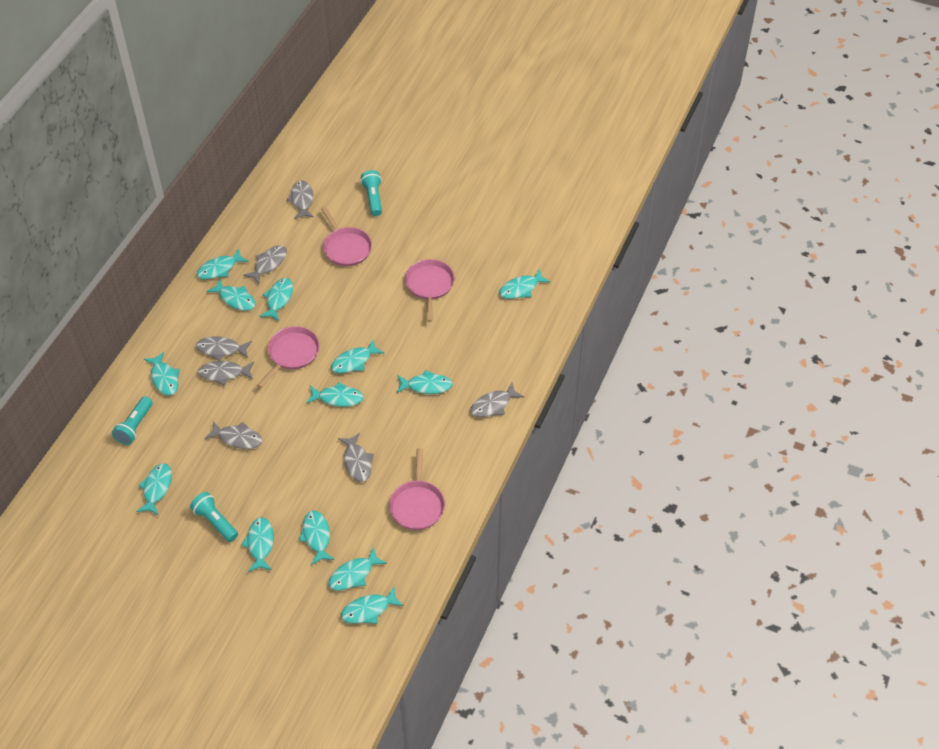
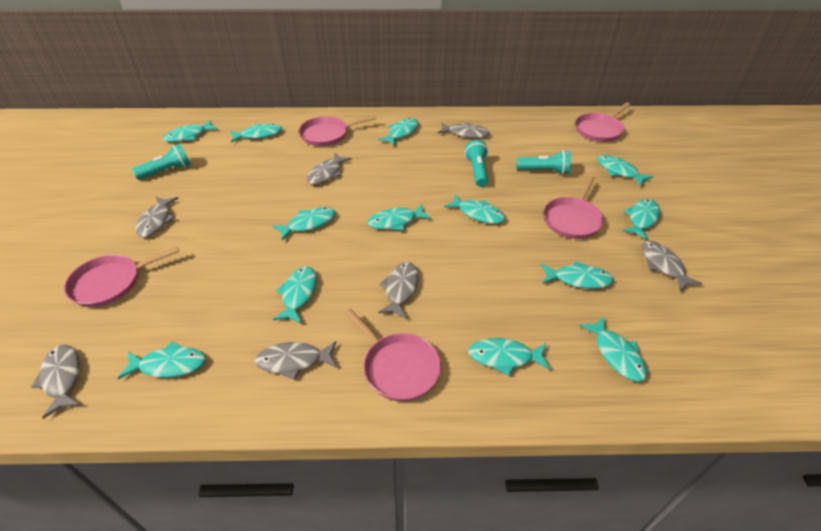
pink pan: [257,326,320,388] [321,206,372,266] [389,448,445,530] [405,259,455,322] = 4 -> [64,247,179,307] [299,115,377,146] [344,309,441,401] [544,176,604,239] [576,102,630,142] = 5

